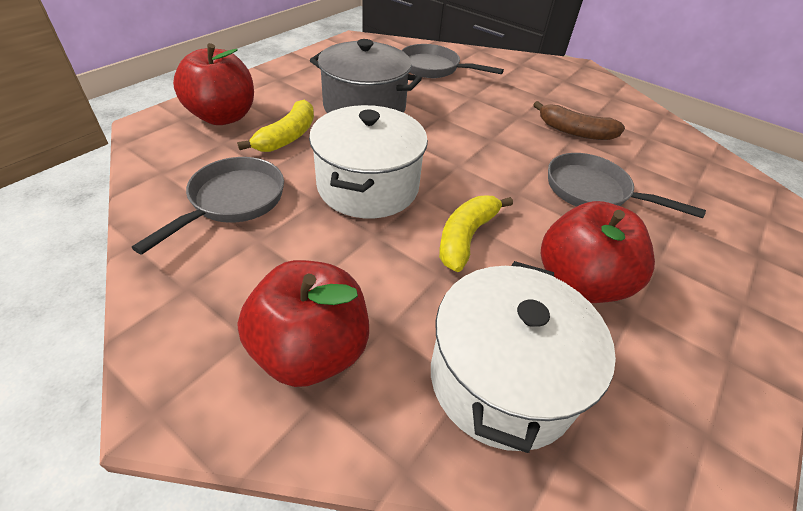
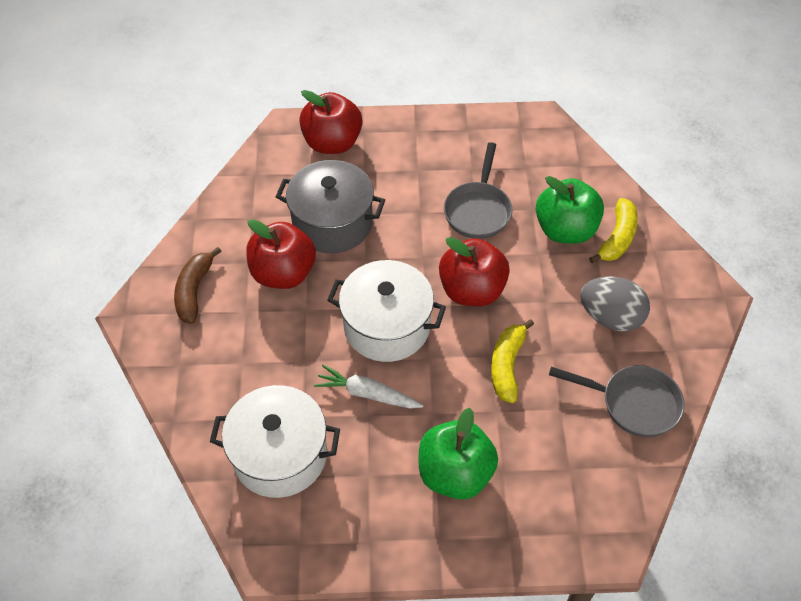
green apple: none = 0 -> [419,408,498,500] [536,176,604,244] = 2
grey egg: none = 0 -> [580,276,650,332] = 1
grey pan: [132,157,284,254] [401,44,504,78] [548,153,706,218] = 3 -> [444,142,513,239] [549,365,685,437] = 2
white carrot: none = 0 -> [314,365,424,409] = 1

